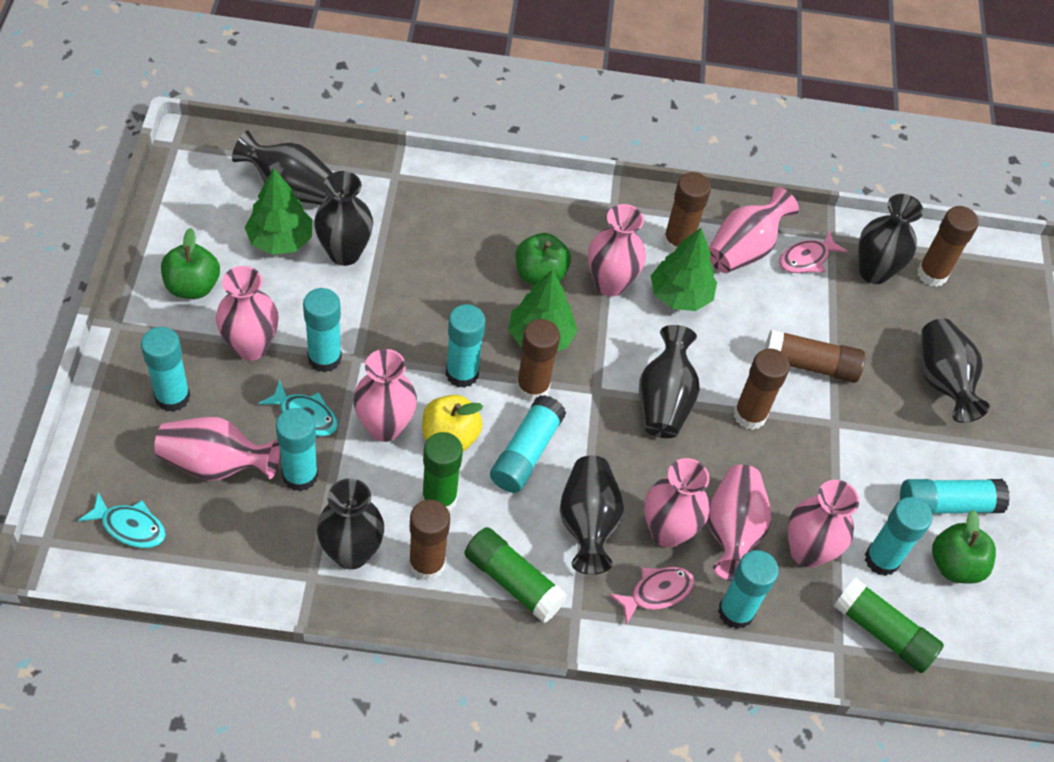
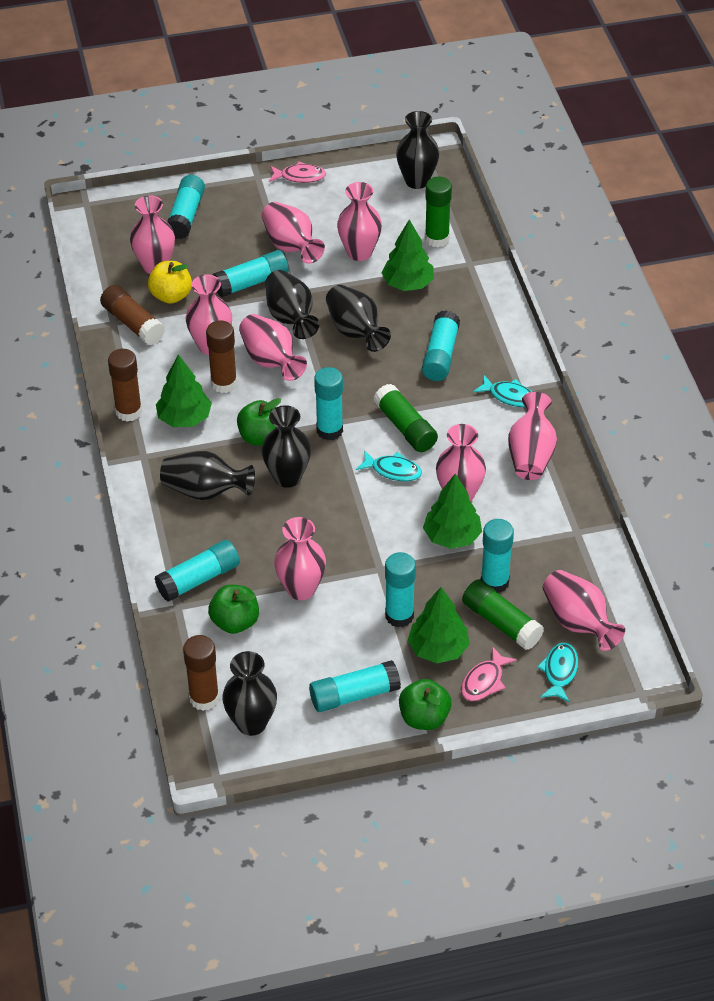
black vase: [232,130,333,205] [314,171,373,266] [317,479,384,569] [560,455,624,575] [639,325,700,438] [858,194,923,284] [921,318,990,423] = 7 -> [160,451,255,500] [222,651,277,736] [262,405,311,488] [265,270,320,339] [326,285,391,352] [396,111,439,189] = 6
brown glue stick: [409,499,450,581] [516,319,560,402] [663,172,711,252] [734,348,790,430] [765,329,865,383] [917,206,979,287] = 6 -> [100,285,165,345] [108,349,142,422] [183,635,219,711] [206,321,237,393] = 4
green tree: [245,168,312,255] [508,270,578,351] [651,228,717,311] = 3 -> [156,354,212,427] [382,219,434,291] [408,587,470,663] [423,474,482,549] = 4
pink vase: [154,417,280,481] [216,266,278,361] [353,349,417,442] [588,204,646,297] [644,458,709,547] [707,465,771,581] [709,187,799,273] [788,480,859,568] = 8 -> [130,196,175,274] [186,274,232,355] [239,314,307,381] [262,202,325,264] [274,517,326,600] [337,182,382,261] [436,424,486,502] [508,392,557,480] [543,570,625,651] = 9
turquoise fish: [78,492,166,548] [259,380,338,436] = 2 -> [356,450,422,481] [473,375,532,407] [537,643,578,703] = 3

